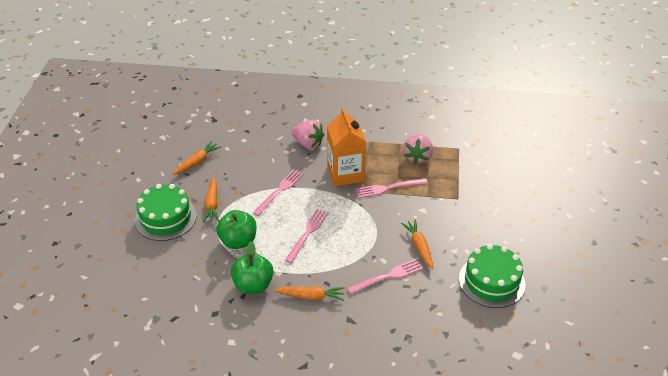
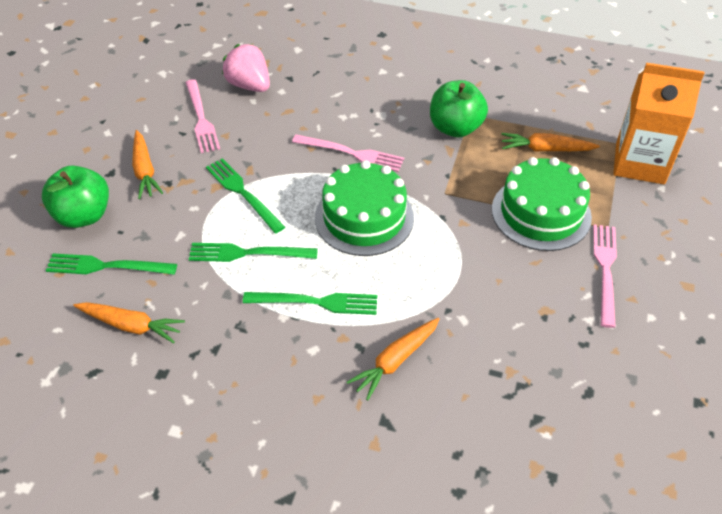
green fork: none = 0 -> [46,254,177,275] [189,243,318,262] [206,158,285,233] [243,292,377,315] = 4
pink fork: [253,169,303,216] [285,209,329,263] [347,259,423,294] [355,178,428,198] = 4 -> [185,79,220,153] [292,134,404,172] [593,224,617,328] = 3
pink strawberry: [291,120,324,149] [403,134,433,164] = 2 -> [222,44,270,92] = 1

